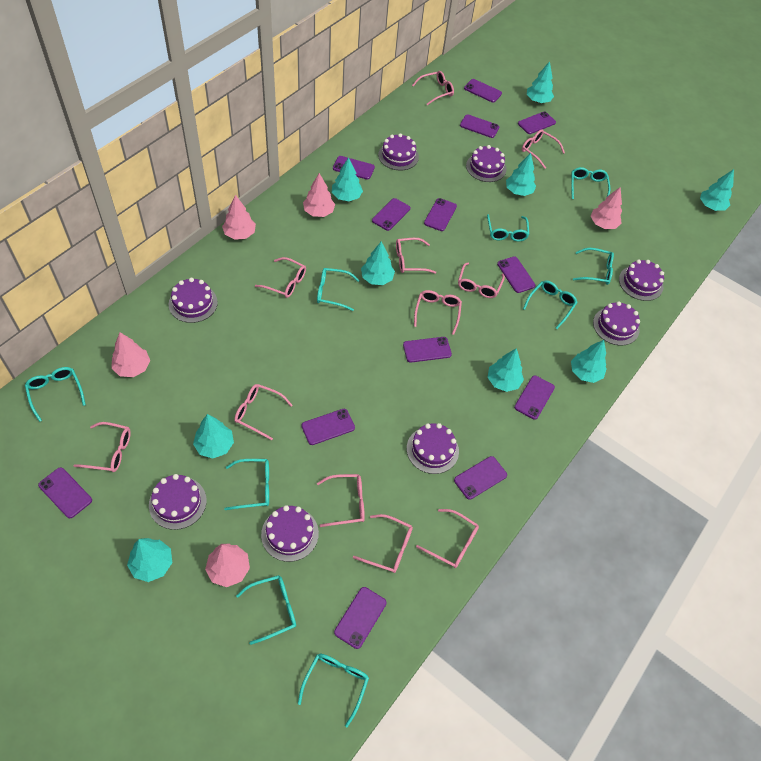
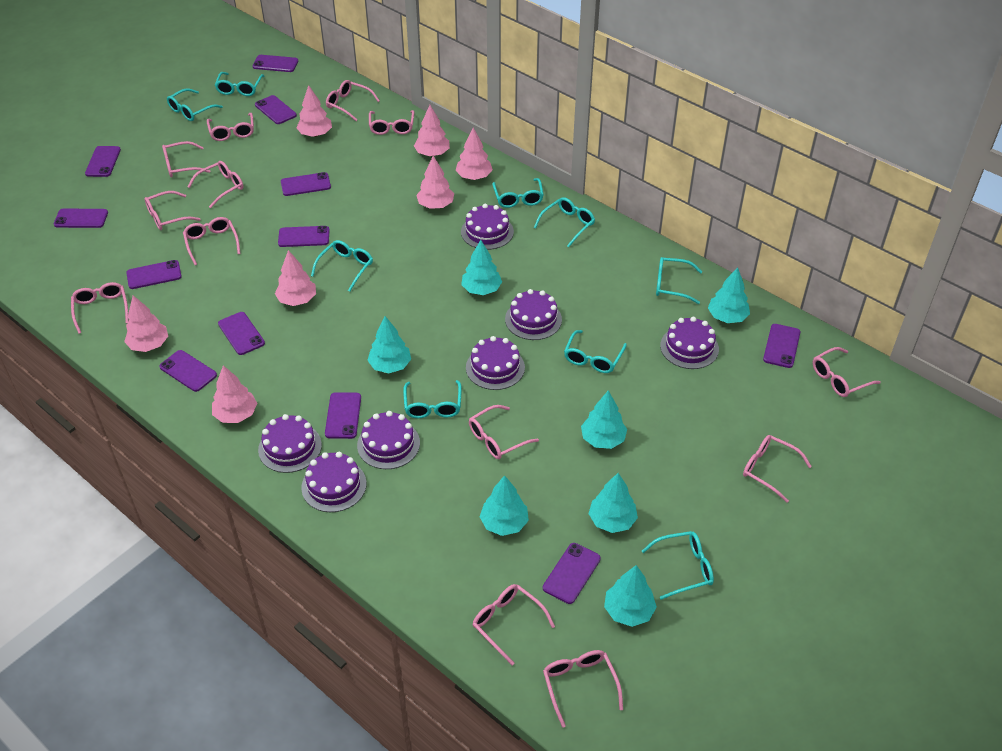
pink glasses: [73,422,131,472] [234,384,293,440] [255,257,306,298] [317,474,365,527] [353,514,413,573] [396,238,436,274] [412,71,454,105] [414,290,462,335] [416,509,479,568] [458,263,505,298] [522,129,565,169] = 11 -> [71,282,129,334] [145,191,200,230] [162,141,210,177] [183,217,241,265] [188,161,243,208] [207,113,254,141] [326,80,380,121] [369,110,414,135] [469,405,539,459] [473,584,555,665] [543,650,623,728] [743,435,812,502] [813,347,881,397] = 13
pink tree: [111,332,150,377] [205,544,250,587] [222,195,256,240] [303,173,335,217] [591,187,622,229] = 5 -> [124,295,168,352] [212,365,257,423] [275,250,316,306] [296,85,332,137] [414,105,450,156] [416,156,454,209] [455,128,493,180] = 7
purple cake: [149,474,207,530] [168,278,218,323] [261,505,319,562] [378,133,419,170] [407,423,459,474] [466,145,506,182] [593,301,640,346] [619,260,664,301] = 8 -> [258,414,322,473] [301,452,366,512] [357,411,420,469] [461,204,514,250] [466,336,525,390] [505,289,562,340] [660,317,719,369] = 7
purple phone: [38,467,92,518] [301,409,355,445] [333,156,375,180] [334,587,387,649] [372,198,410,231] [403,337,452,363] [424,198,457,231] [454,456,507,500] [460,114,499,138] [464,79,502,103] [497,257,535,293] [514,375,555,420] [518,111,556,134] = 13 -> [54,209,108,228] [85,146,121,177] [126,260,182,289] [159,350,217,392] [218,312,265,355] [252,55,298,72] [255,95,297,124] [278,226,330,247] [281,172,331,196] [325,392,361,439] [543,543,601,604] [763,324,800,368] = 12
turquoise tree: [127,538,172,582] [193,414,234,458] [332,157,363,201] [361,241,395,285] [488,348,524,392] [506,153,536,196] [527,61,554,103] [571,340,607,383] [700,169,734,211] = 9 -> [367,316,411,373] [461,240,502,295] [480,475,529,536] [581,390,627,449] [588,473,638,533] [604,565,657,627] [708,267,750,323] = 7

